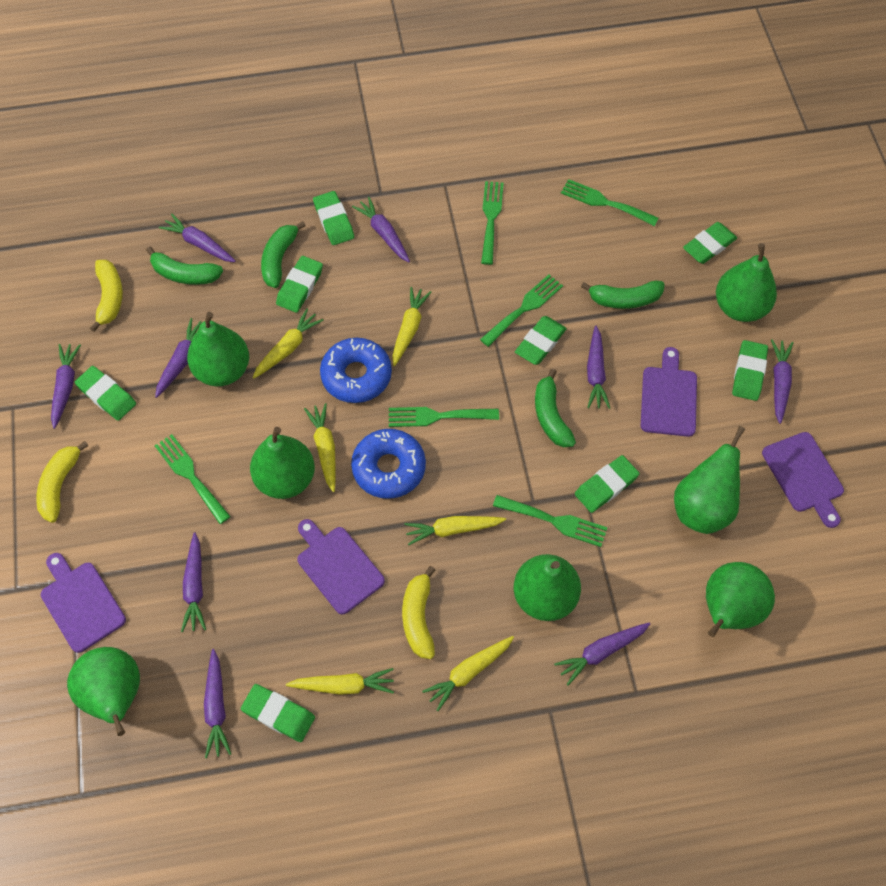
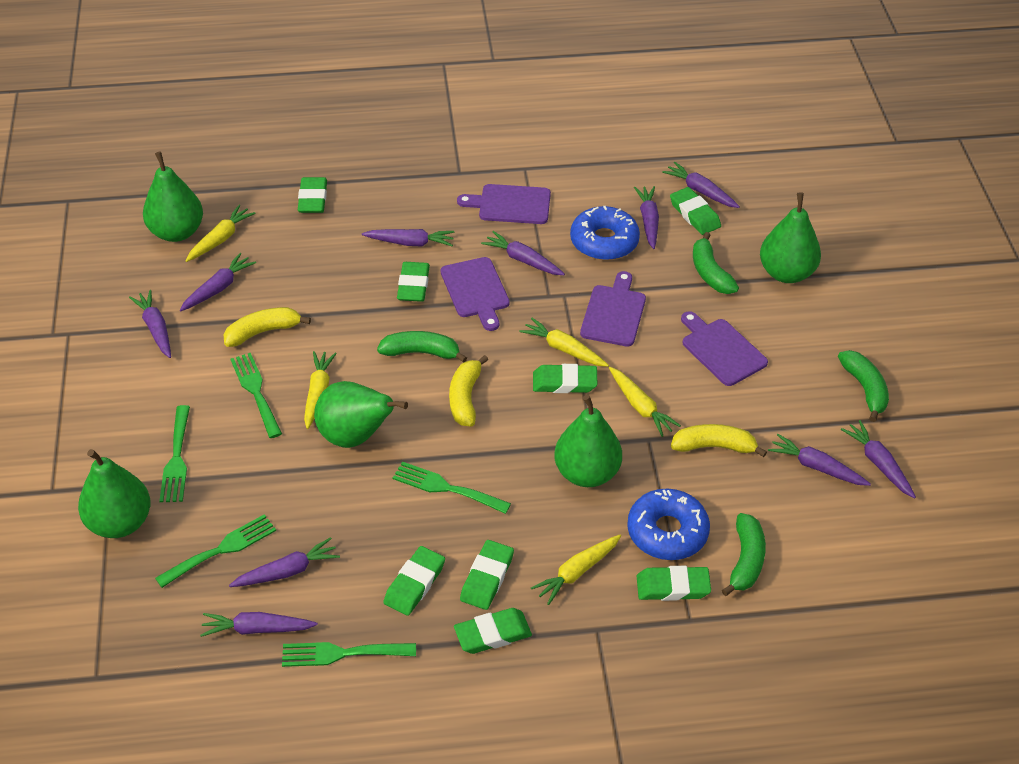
green fork: [155,434,231,524] [389,407,499,427] [480,275,563,347] [481,181,504,265] [493,495,608,547] [561,179,659,226] = 6 -> [155,514,276,588] [159,405,190,502] [230,353,282,438] [282,642,416,667] [393,462,511,514] = 5
green pear: [67,647,140,736] [187,312,249,386] [250,427,315,499] [514,554,581,621] [674,426,745,534] [706,562,775,637] [716,243,777,322] = 7 -> [78,449,151,538] [143,151,203,242] [314,381,408,448] [554,395,622,487] [760,192,821,283] = 5
purple carrot: [51,344,81,429] [155,318,201,398] [159,214,236,262] [181,532,206,632] [204,649,231,758] [352,197,410,262] [554,622,650,685] [587,326,610,409] [771,339,794,424] = 9 -> [129,290,171,358] [180,253,256,311] [200,612,318,637] [229,537,340,587] [362,229,454,247] [481,231,565,275] [634,186,659,249] [662,162,740,208] [768,434,871,486] [841,420,916,499] = 10
yellow carrot: [252,309,323,379] [286,668,394,695] [304,403,335,492] [392,287,431,366] [404,516,506,545] [422,636,514,711] = 6 -> [186,205,256,262] [304,351,337,429] [520,318,609,367] [531,535,621,605] [609,367,681,437] = 5

